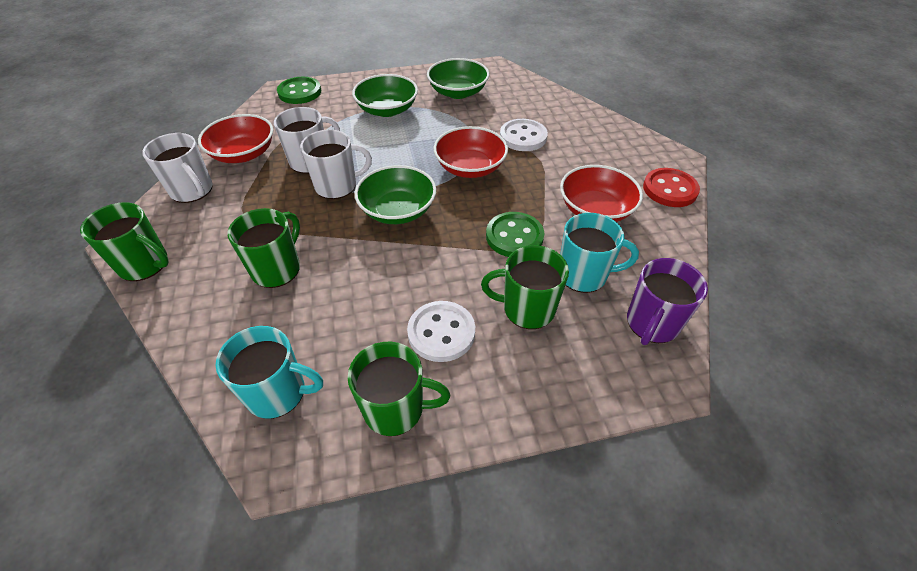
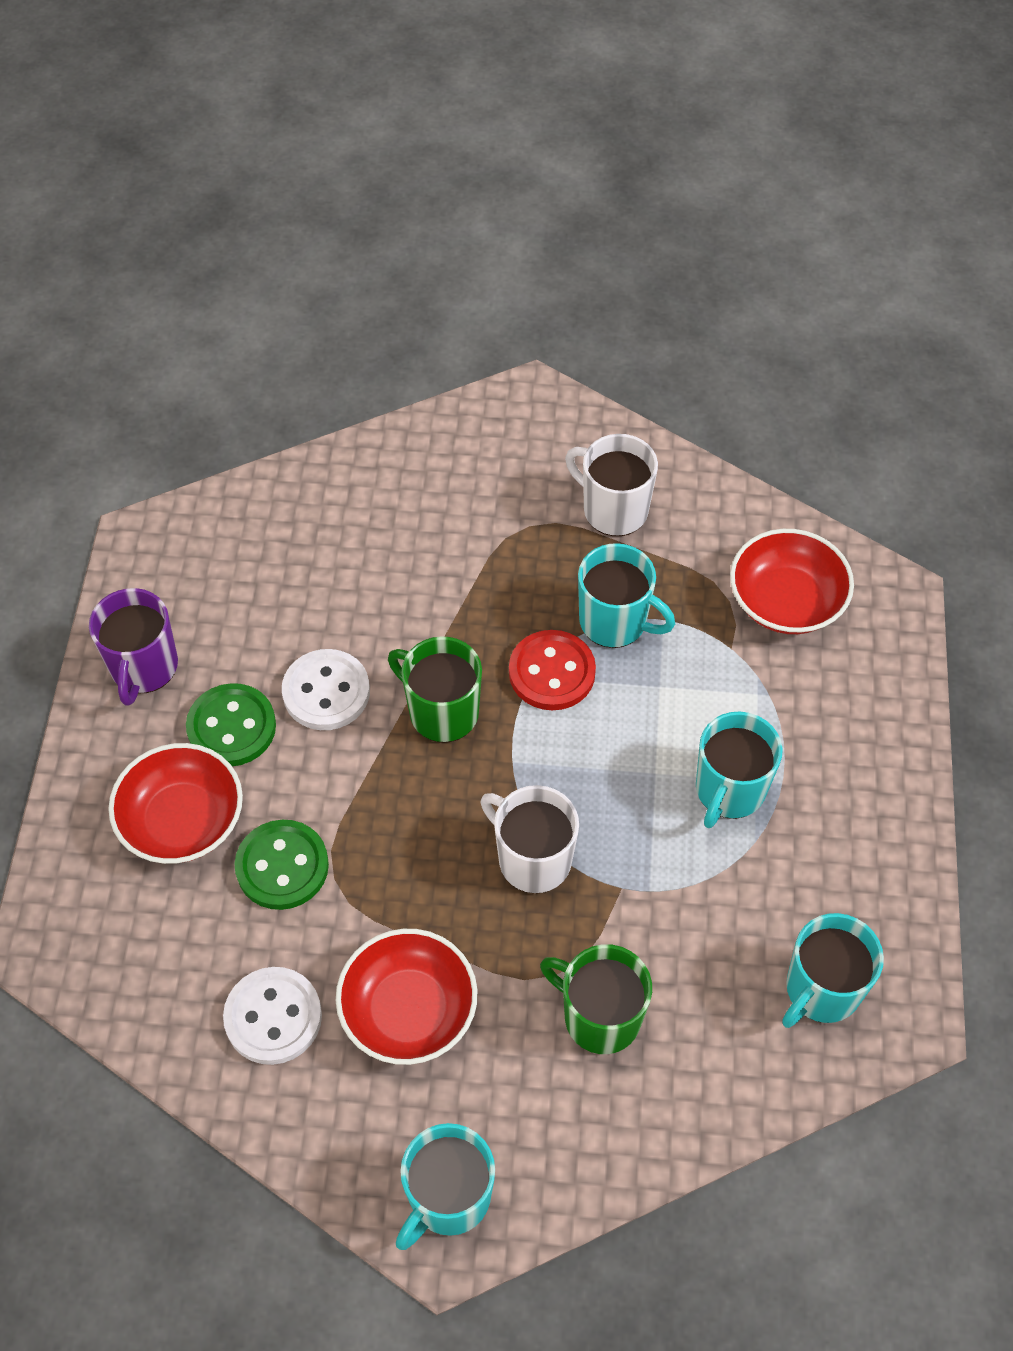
green bowl: [352,74,418,117] [355,165,436,224] [427,58,489,99] = 3 -> none = 0
green mug: [80,202,169,281] [227,208,300,288] [348,342,451,436] [481,245,569,329] = 4 -> [388,636,482,742] [540,944,652,1054] = 2
turquoise mug: [215,326,323,419] [560,213,639,293] = 2 -> [396,1123,495,1250] [578,543,675,648] [696,711,783,828] [782,913,884,1028] = 4
white mug: [142,133,213,203] [274,107,340,174] [300,130,372,199] = 3 -> [481,785,579,893] [565,434,658,536] = 2

